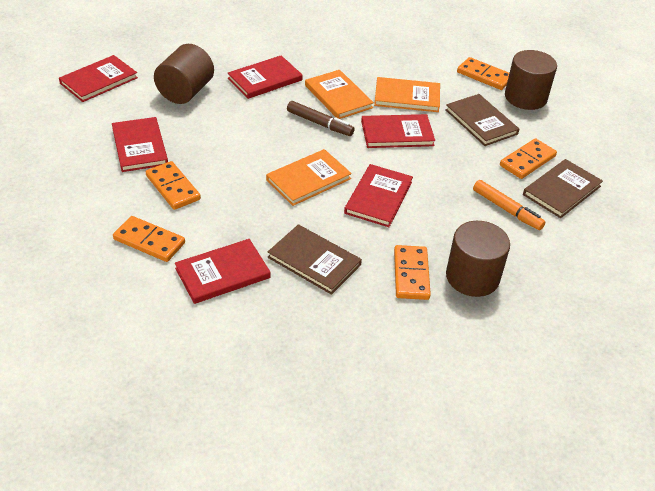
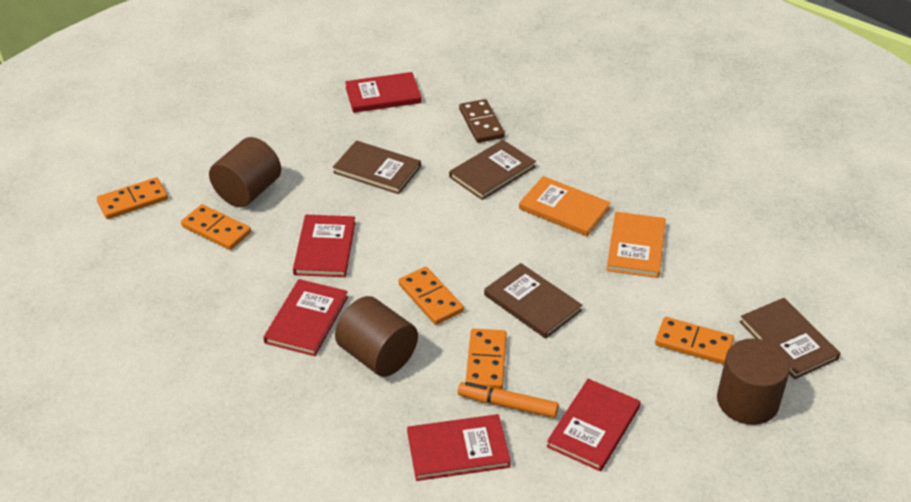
brown book: [268,224,362,295] [445,94,519,146] [523,159,603,218] = 3 -> [333,141,421,194] [449,140,536,200] [484,263,582,339] [740,298,841,379] = 4
brown domino: none = 0 -> [459,99,505,143] = 1
brown marker: [287,101,355,136] = 1 -> none = 0
orange book: [266,149,352,206] [305,70,374,119] [374,77,440,112] = 3 -> [519,176,611,236] [606,212,666,278] = 2
red book: [59,55,138,102] [112,117,168,172] [175,239,271,304] [228,55,303,99] [344,164,413,227] [361,114,435,148] = 6 -> [263,279,348,356] [293,215,355,277] [345,72,422,113] [407,414,511,481] [547,379,641,472] = 5

